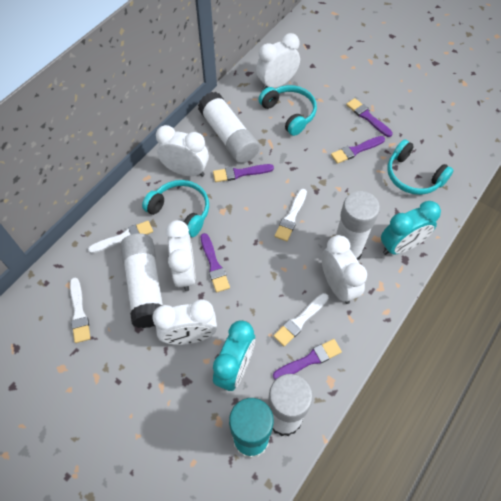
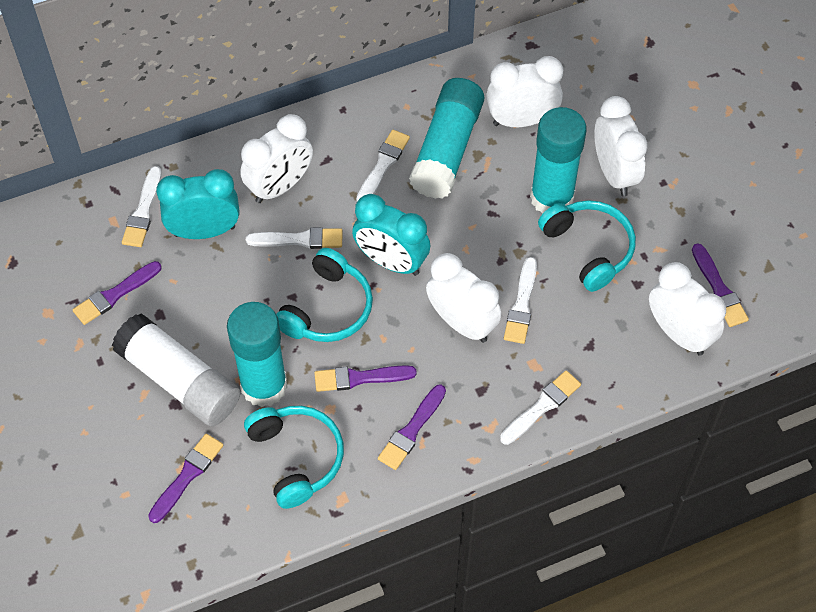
turquoise glue stick: [229,398,274,459] = 1 -> [227,302,288,407] [409,78,484,199] [530,107,587,214] = 3
white brush: [70,278,91,343] [88,221,153,253] [273,293,328,346] [275,189,307,241] = 4 -> [122,166,161,247] [246,227,342,249] [356,130,410,201] [500,370,581,445] [504,257,537,344] = 5
white glue stick: [121,233,163,328] [198,92,260,163] [268,374,313,436] [336,191,380,260] = 4 -> [112,313,240,426] = 1

